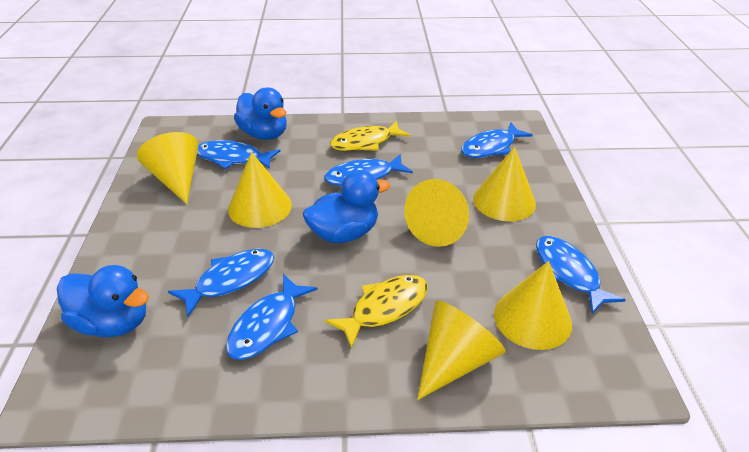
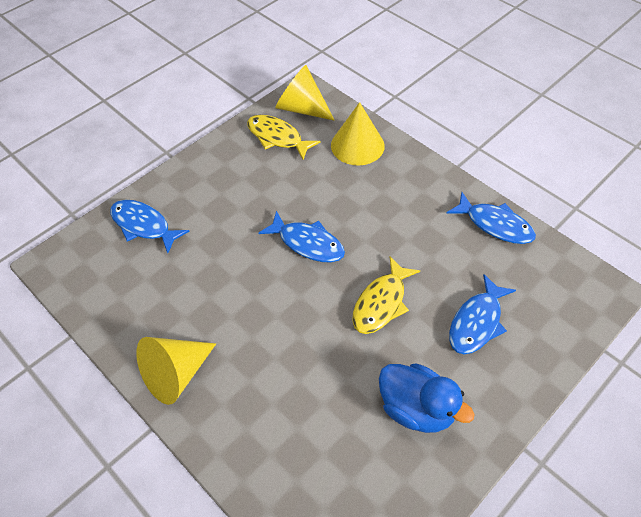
blue duck: [57,265,149,337] [234,87,287,140] [303,170,390,243] = 3 -> [379,363,475,433] = 1
blue fish: [168,249,274,317] [197,140,280,169] [226,274,318,360] [324,154,413,186] [461,122,533,158] [536,236,625,314] = 6 -> [110,200,190,253] [258,211,345,262] [446,192,536,244] [449,274,516,354] = 4
yellow cone: [137,132,199,204] [228,152,292,228] [404,179,469,247] [417,301,506,400] [473,147,536,221] [494,261,572,350] = 6 -> [136,337,216,405] [275,65,334,120] [331,102,385,165] = 3

